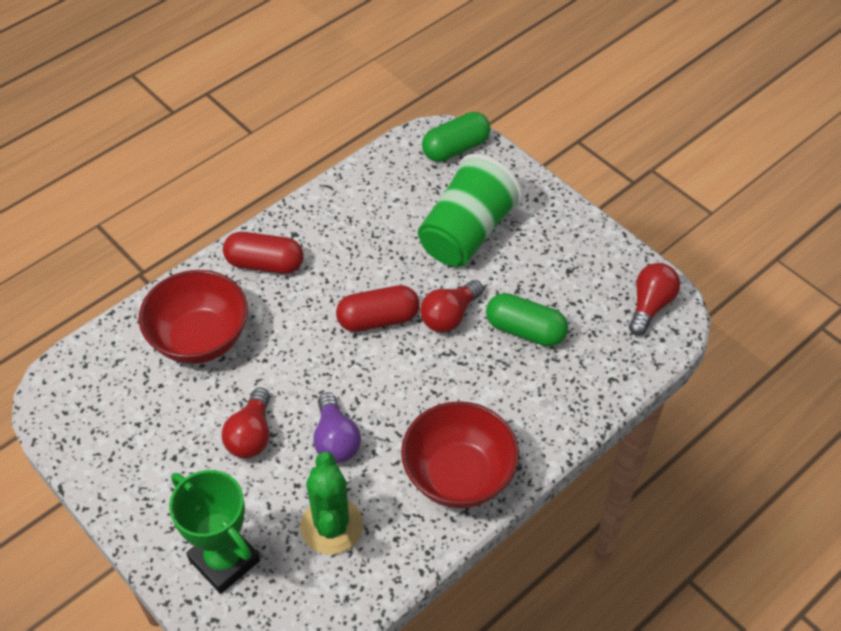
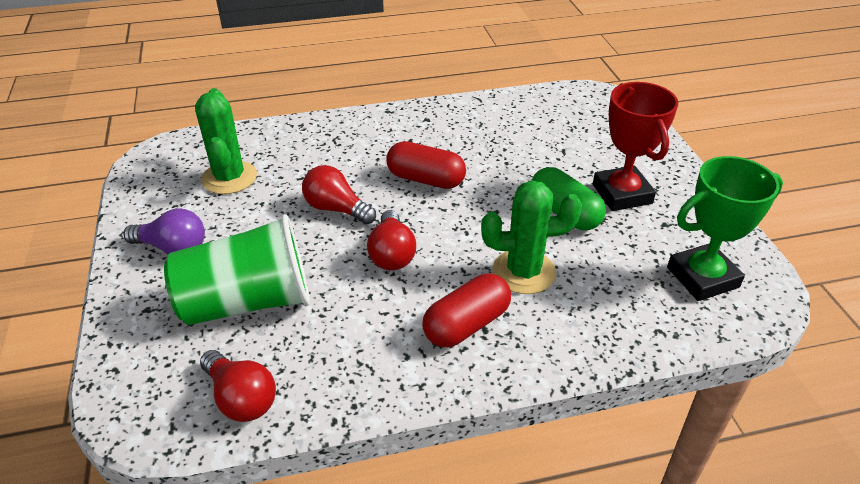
green cactus: [300,452,363,555] = 1 -> [195,88,257,194] [481,180,582,294] = 2
green capsule: [422,112,491,162] [486,293,568,347] = 2 -> [532,167,606,230] = 1
red bowl: [139,270,248,364] [401,401,519,508] = 2 -> none = 0
red trophy: none = 0 -> [593,82,678,211] = 1

